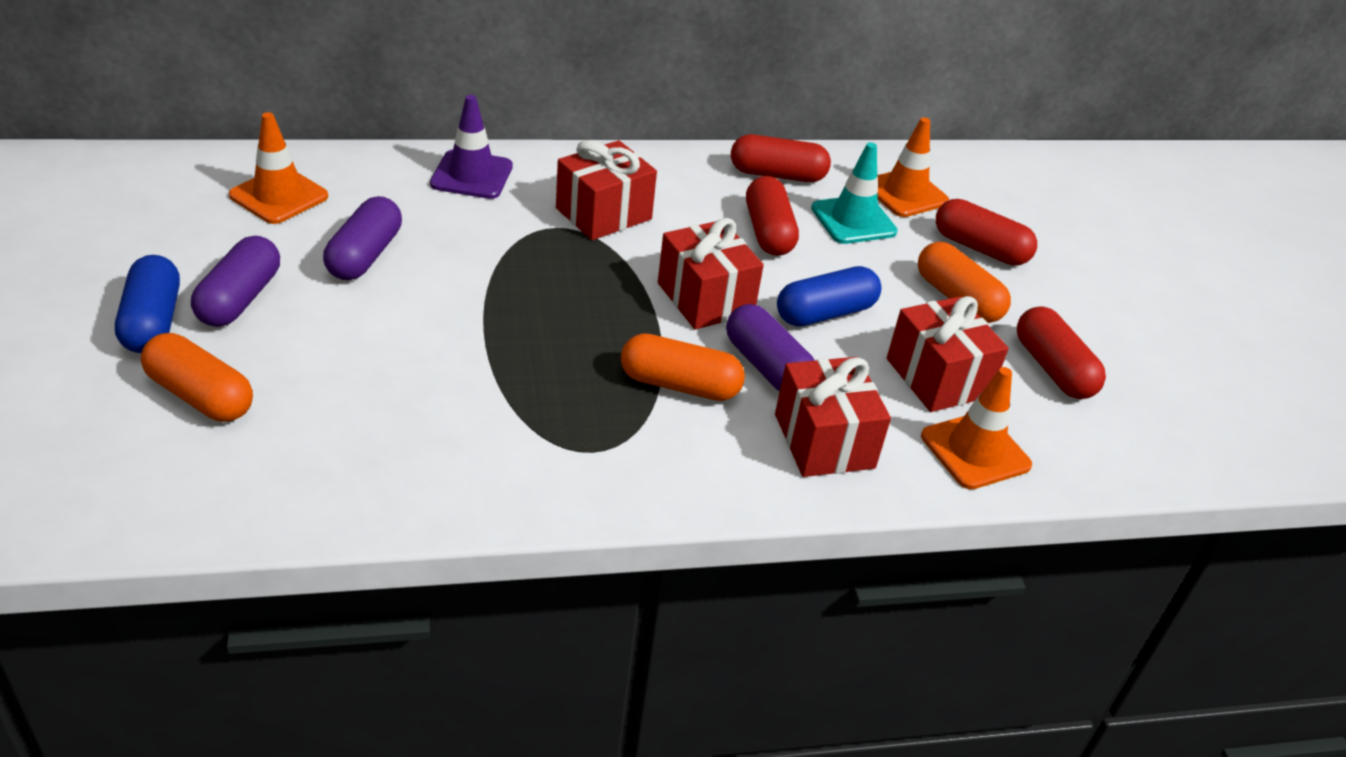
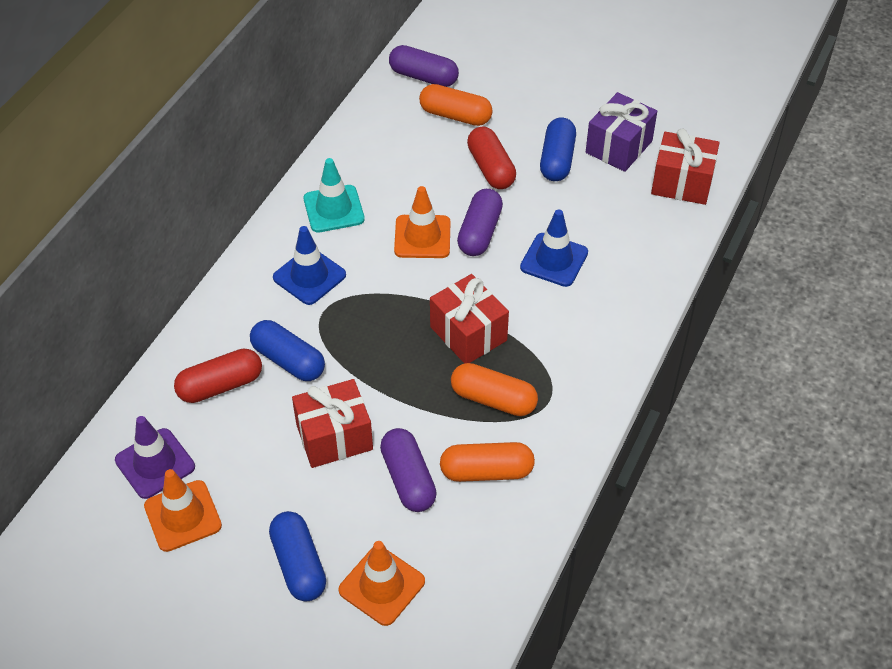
blue capsule: [115,255,180,353] [777,266,881,327] = 2 -> [250,320,325,381] [269,511,326,602] [540,118,576,181] = 3
blue traffic cone: none = 0 -> [273,226,346,305] [520,209,588,287] = 2
purple gift: none = 0 -> [586,92,657,172] = 1
red capsule: [731,134,831,182] [746,176,799,256] [936,199,1037,265] [1017,306,1106,399] = 4 -> [174,348,262,403] [467,127,516,189] = 2
red gift: [556,140,657,240] [658,218,764,330] [775,357,891,477] [887,296,1009,412] = 4 -> [292,379,373,468] [430,274,509,364] [651,129,719,205] = 3

